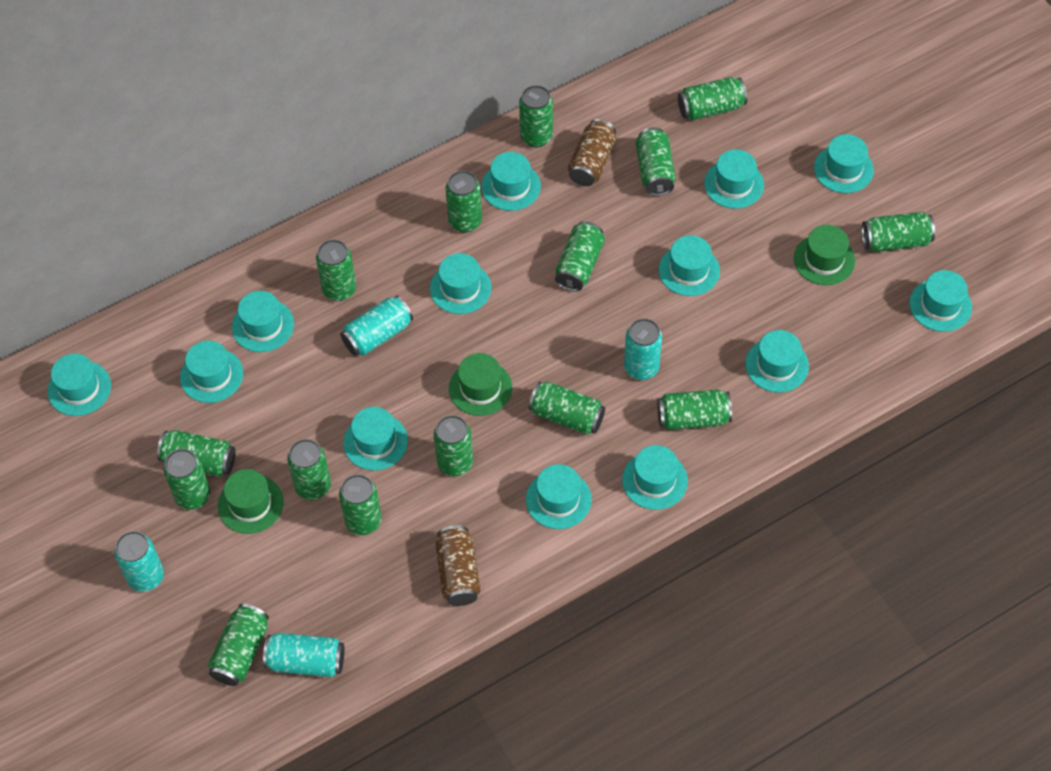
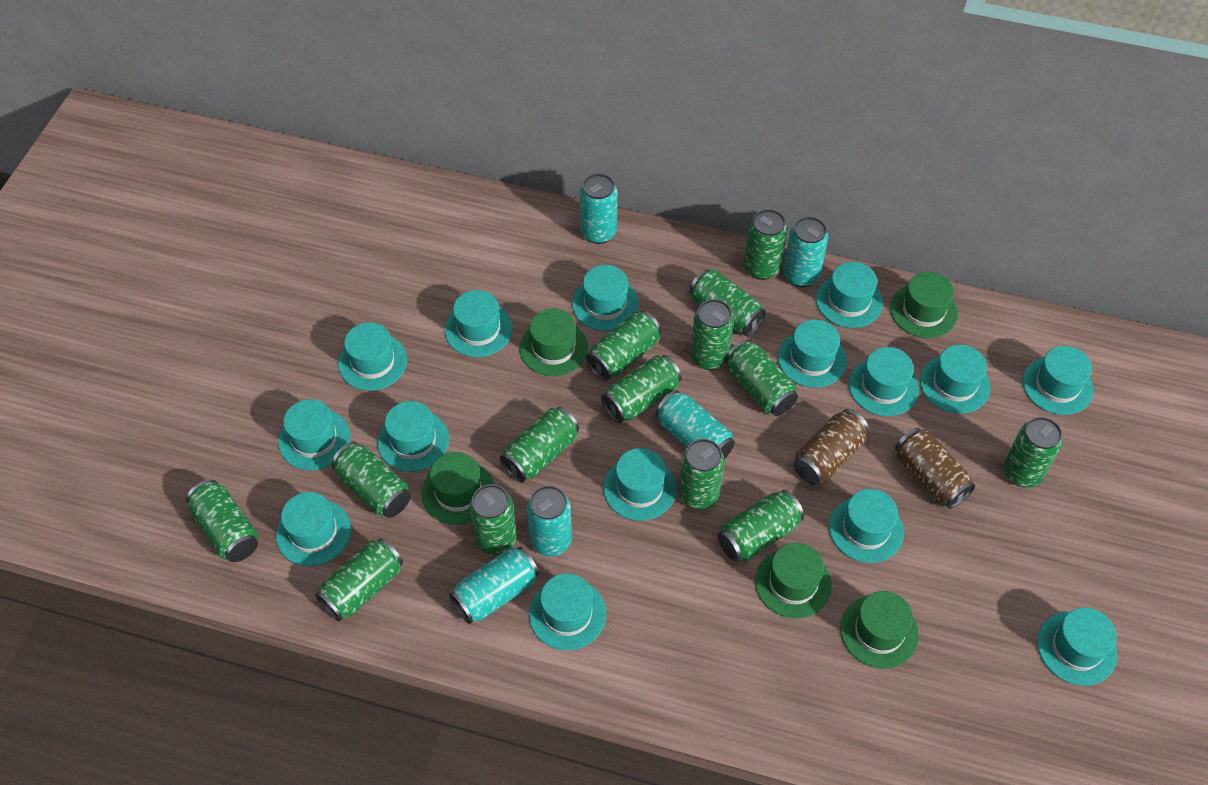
green can: [157,430,236,477] [164,449,211,510] [208,604,269,686] [287,439,331,500] [316,239,356,301] [339,474,382,535] [434,415,473,476] [446,171,482,233] [519,85,553,147] [529,382,605,435] [555,221,605,292] [636,127,676,196] [657,389,732,430] [678,77,747,120] [862,212,935,252] = 15 -> [186,480,258,562] [315,538,403,622] [332,442,411,518] [469,484,517,555] [500,407,579,483] [586,311,661,381] [601,355,682,423] [679,439,725,509] [689,269,766,336] [691,299,734,370] [717,490,804,562] [725,340,798,416] [744,209,787,280] [1004,417,1062,488] = 14
green hat: [218,469,283,534] [449,353,512,416] [794,225,855,285] = 3 -> [421,452,494,525] [520,308,588,376] [755,543,832,619] [840,591,919,669] [890,272,958,338] = 5
turquoise can: [115,531,164,592] [263,633,344,677] [340,295,413,356] [624,318,662,380] = 4 -> [449,547,539,624] [527,485,572,556] [580,173,617,244] [655,390,735,459] [783,217,828,287] = 5
turquoise hat: [47,353,111,416] [180,341,243,403] [232,291,294,352] [343,407,408,470] [430,253,491,314] [481,152,541,211] [526,464,592,529] [622,445,688,510] [659,235,720,296] [704,149,764,209] [745,330,809,392] [814,134,874,193] [909,270,972,332] = 13 -> [276,492,351,566] [278,399,350,470] [338,322,407,391] [378,401,449,472] [445,290,513,357] [529,573,606,650] [572,265,639,331] [603,448,677,521] [778,319,847,388] [816,262,883,328] [829,489,904,563] [849,347,919,416] [920,344,990,413] [1023,346,1093,415] [1037,607,1117,686] = 15

